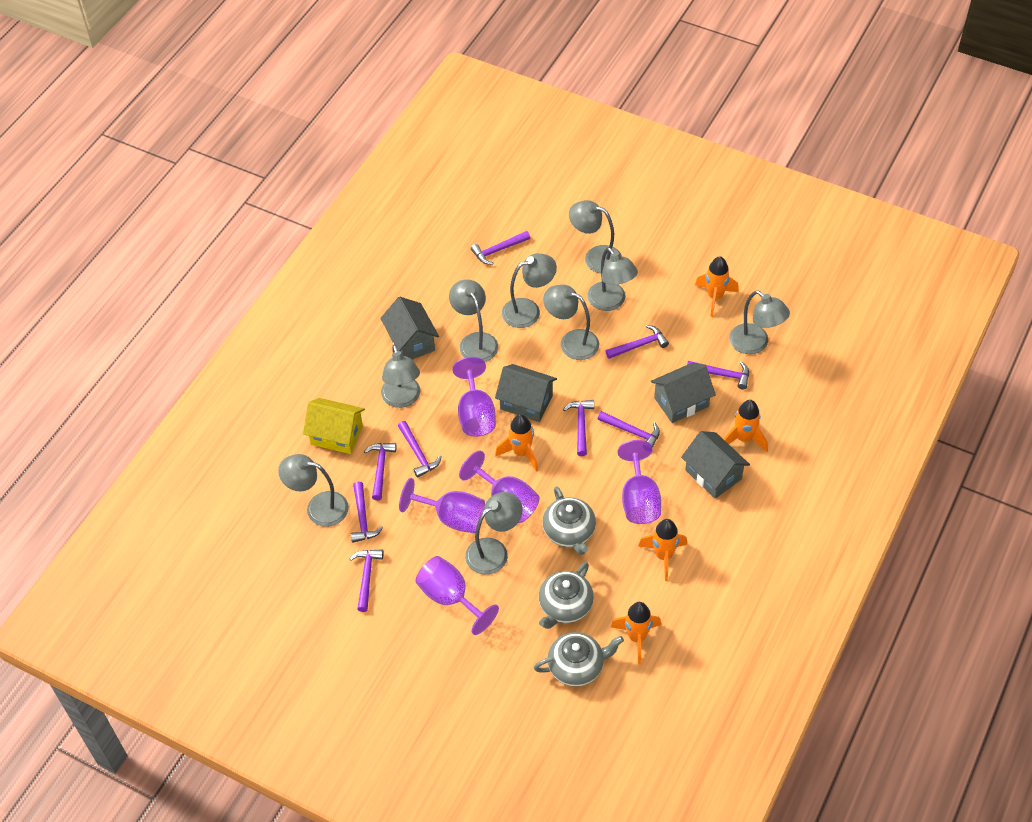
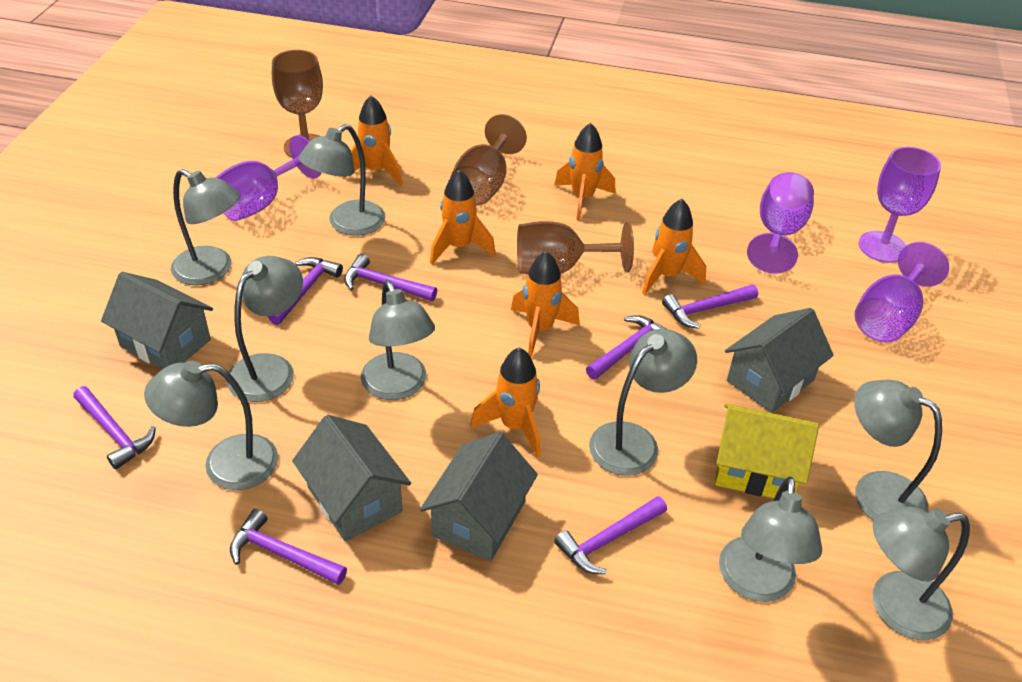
brown goblet: none = 0 -> [272,50,323,158] [450,114,527,205] [517,221,634,274] = 3
grey teapot: [534,632,624,687] [539,562,594,629] [543,486,596,555] = 3 -> none = 0
orange rocket: [495,414,538,472] [611,602,661,664] [638,519,687,581] [695,256,739,317] [723,400,768,452] = 5 -> [343,95,403,186] [430,170,496,264] [470,347,540,458] [511,251,580,358] [554,123,615,221] [642,199,706,295] = 6
purple goblet: [399,478,485,533] [415,556,499,635] [452,357,496,437] [459,450,540,523] [618,440,661,524] = 5 -> [215,135,321,221] [747,172,814,274] [855,242,949,342] [858,146,941,263] = 4
purple hammer: [350,549,384,612] [351,482,383,543] [364,443,396,500] [398,421,442,478] [471,231,530,265] [563,400,594,456] [598,411,660,448] [606,325,669,359] [687,361,749,390] = 9 -> [73,386,156,470] [230,509,347,585] [268,257,343,325] [344,254,437,301] [554,496,667,574] [586,315,667,380] [662,284,758,329] = 7

